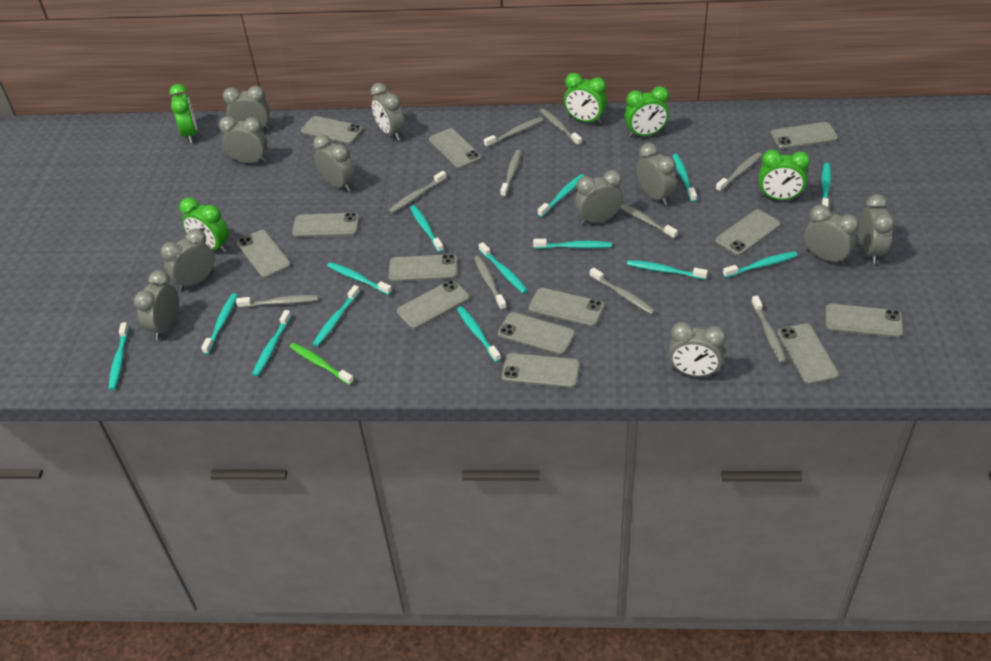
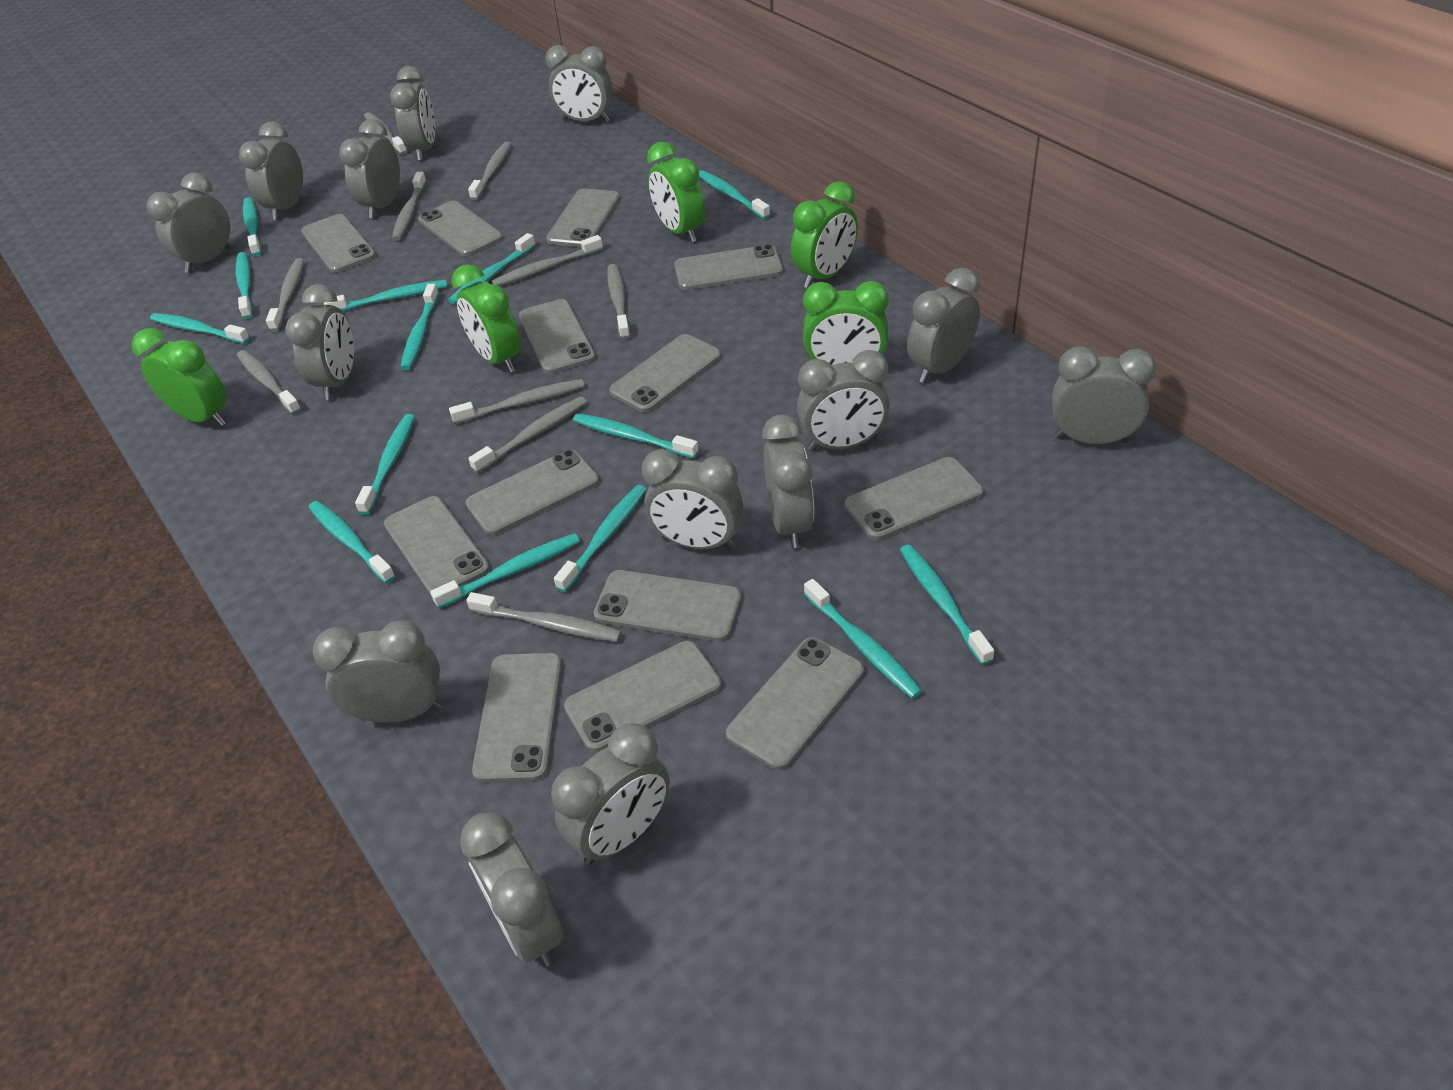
green toothbrush: [290,343,354,385] = 1 -> none = 0
grey clock: [134,270,179,340] [161,228,214,291] [219,116,267,163] [223,86,270,131] [313,135,355,192] [370,83,405,140] [575,170,623,225] [636,143,677,205] [668,322,726,377] [804,205,859,265] [860,194,895,264] = 11 -> [147,173,231,273] [239,121,303,220] [285,284,354,400] [313,620,442,723] [339,119,400,218] [390,66,435,161] [460,812,563,967] [545,45,613,123] [551,723,670,865] [642,449,743,550] [762,415,814,548] [797,350,890,451] [907,268,980,383] [1052,346,1156,444] = 14

